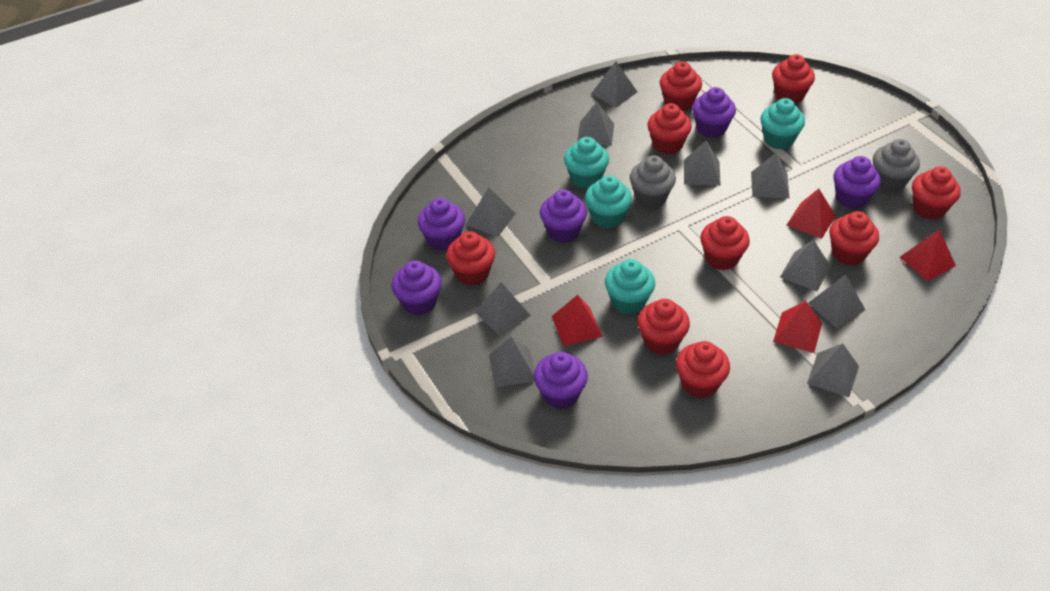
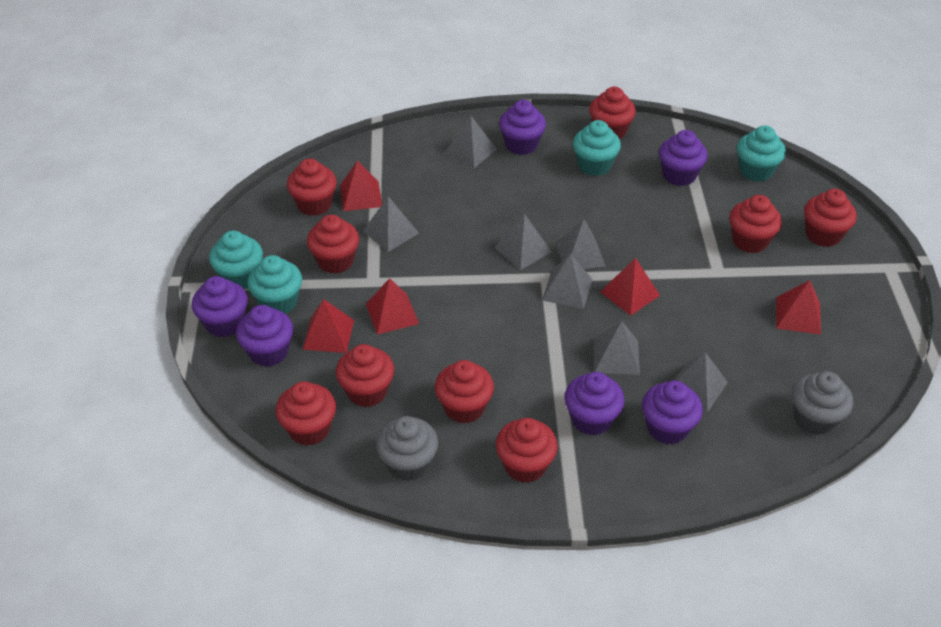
grey pyramid: [466,187,516,237] [475,282,531,335] [489,337,535,387] [577,102,614,146] [591,61,637,108] [684,141,721,186] [751,153,790,199] [780,240,831,291] [807,343,859,397] [808,275,865,328] = 10 -> [363,196,419,252] [445,116,497,168] [494,214,551,270] [542,254,592,309] [555,219,606,269] [594,321,640,375] [674,352,728,413] = 7
red pyramid: [552,295,603,346] [773,301,822,353] [786,188,835,239] [900,229,956,281] = 4 -> [302,299,354,353] [340,160,382,211] [366,278,419,335] [600,258,660,316] [776,280,821,335] = 5

